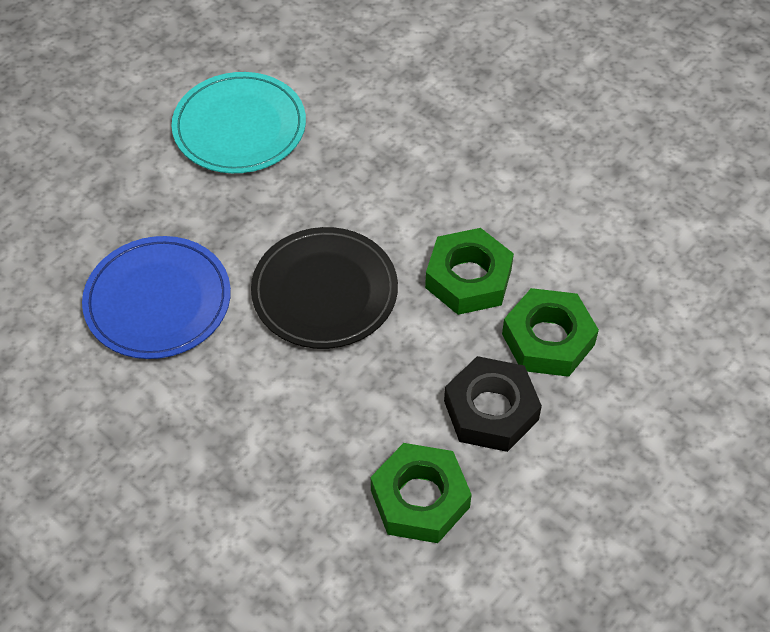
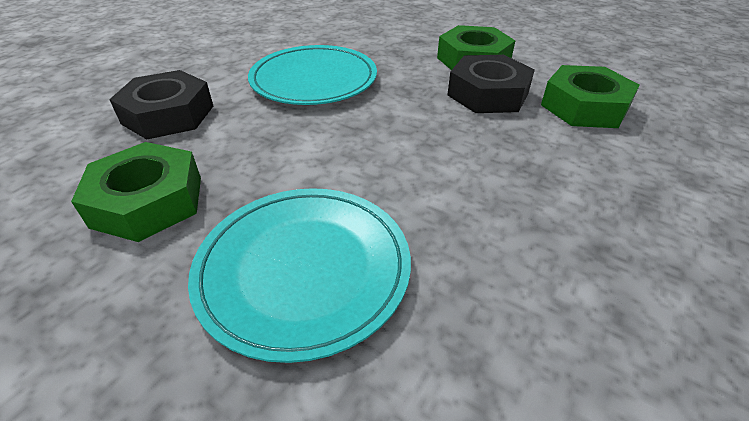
black nut: [444,356,542,452] = 1 -> [109,70,213,140] [447,55,535,113] = 2
black plate: [251,227,398,349] = 1 -> none = 0
blue plate: [82,236,231,359] = 1 -> none = 0
turquoise plate: [172,72,306,173] = 1 -> [188,188,411,363] [248,45,377,105] = 2

